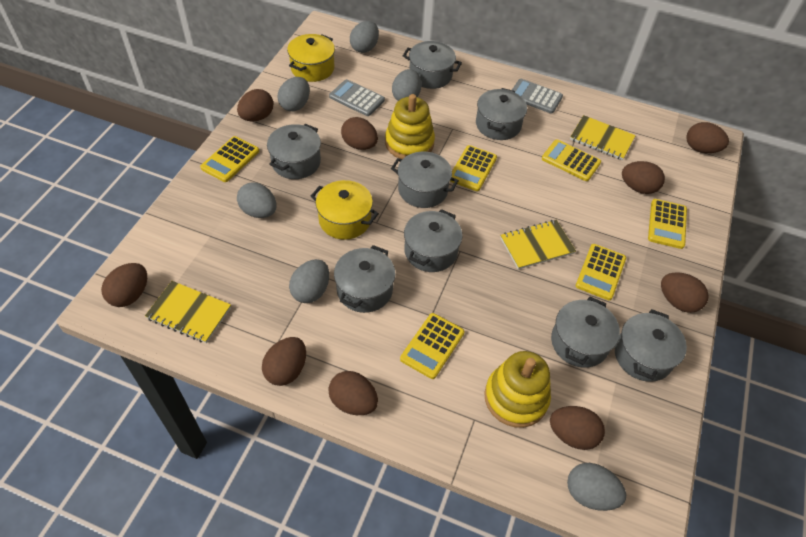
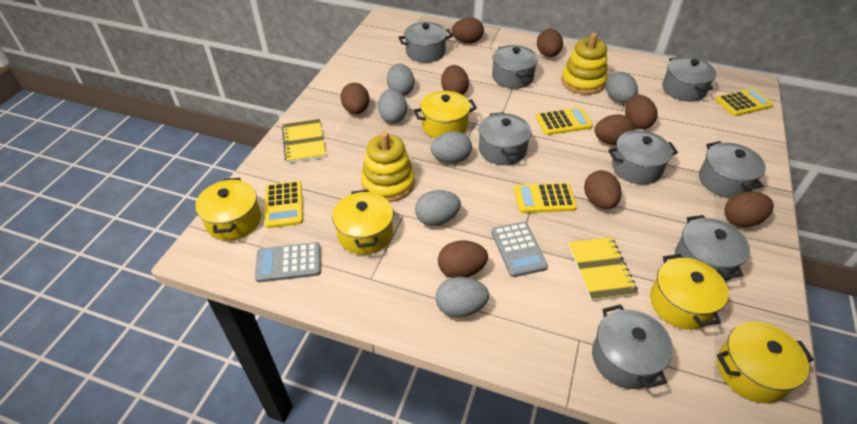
yellow calculator: [200,136,259,182] [400,313,465,379] [450,145,497,191] [542,139,601,181] [576,244,626,300] [648,199,687,249] = 6 -> [265,181,303,228] [514,183,577,213] [536,107,593,135] [715,88,774,116] = 4
yellow notebook: [145,281,231,343] [500,220,576,269] [570,115,636,160] = 3 -> [282,119,326,163] [568,237,638,301] = 2
yellow pot: [287,34,335,82] [311,180,379,240] = 2 -> [195,178,261,241] [332,190,393,255] [414,91,477,138] [650,254,729,330] [717,322,814,403] = 5

